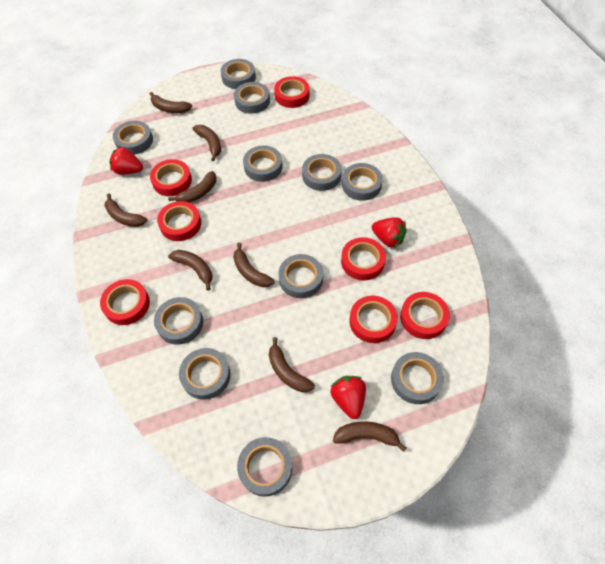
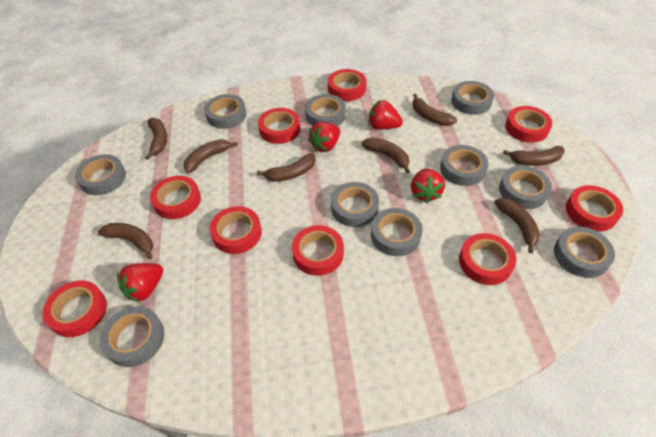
grey tape: [113,121,153,155] [154,297,203,345] [179,348,231,400] [221,59,256,89] [234,82,270,114] [237,437,292,497] [243,145,283,182] [278,254,323,298] [302,154,342,191] [342,163,383,201] [391,352,444,404] = 11 -> [75,154,126,195] [100,306,164,367] [204,94,246,129] [305,94,346,126] [331,182,379,227] [371,208,422,256] [440,145,489,186] [451,81,494,115] [499,166,552,209] [554,227,615,278] = 10
red strawberry: [109,147,143,175] [330,376,366,419] [372,217,407,248] = 3 -> [117,263,163,302] [308,122,340,152] [369,100,403,129] [411,169,445,203] = 4
red tape: [100,279,150,325] [150,159,192,196] [157,201,201,241] [274,76,310,108] [341,237,386,281] [349,296,398,343] [400,292,450,339] = 7 -> [43,280,107,337] [150,176,201,219] [210,206,262,254] [258,108,300,144] [292,225,344,276] [328,69,366,101] [459,233,516,285] [505,106,552,143] [566,185,623,231] = 9

